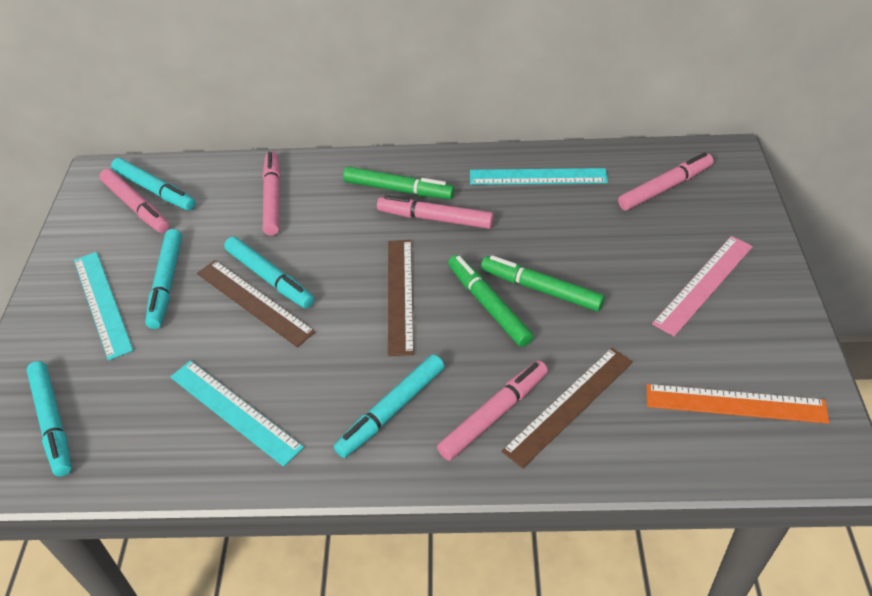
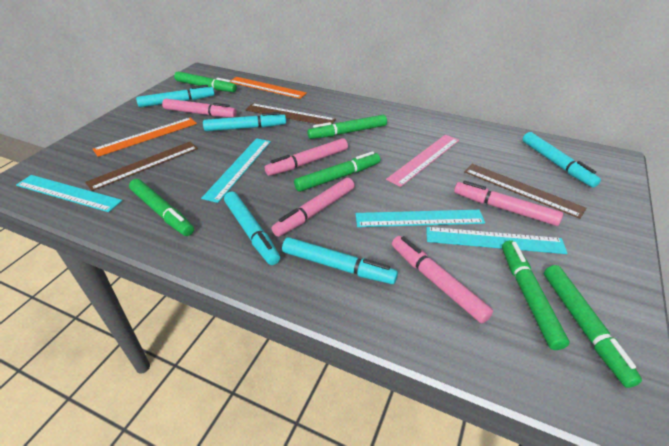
green marker: [343,167,454,199] [448,255,534,347] [481,255,605,312] = 3 -> [129,179,194,236] [174,71,237,92] [294,151,380,192] [307,115,387,139] [502,240,569,350] [544,265,642,388] = 6
orange ruler: [647,384,830,424] = 1 -> [93,117,197,157] [230,77,307,99] = 2
turquoise ruler: [74,252,133,361] [170,361,304,467] [470,168,608,185] = 3 -> [16,175,122,212] [201,138,271,203] [355,210,485,227] [426,227,567,254] = 4

